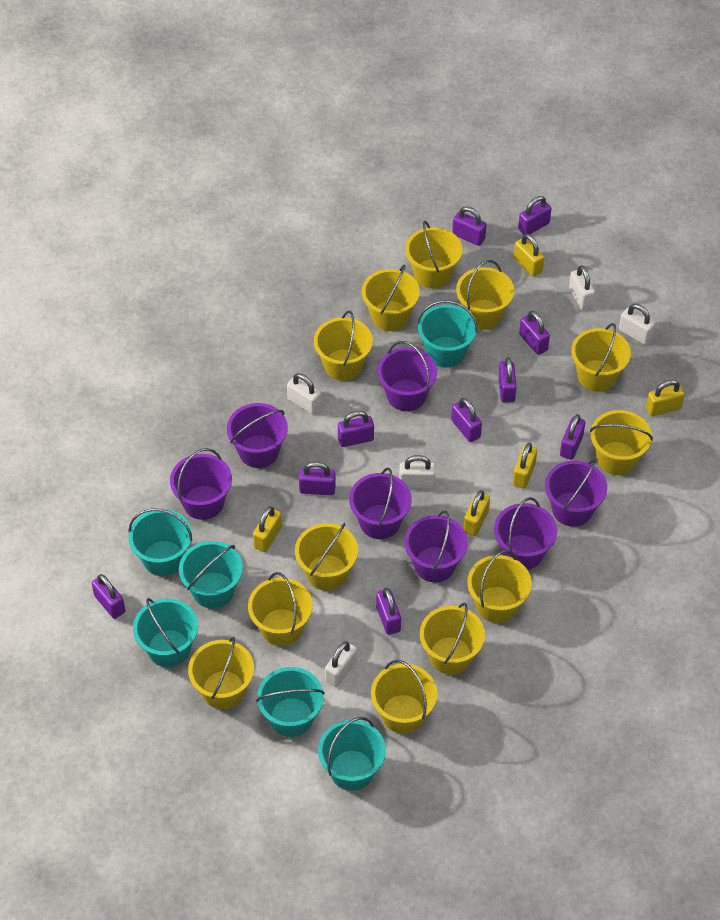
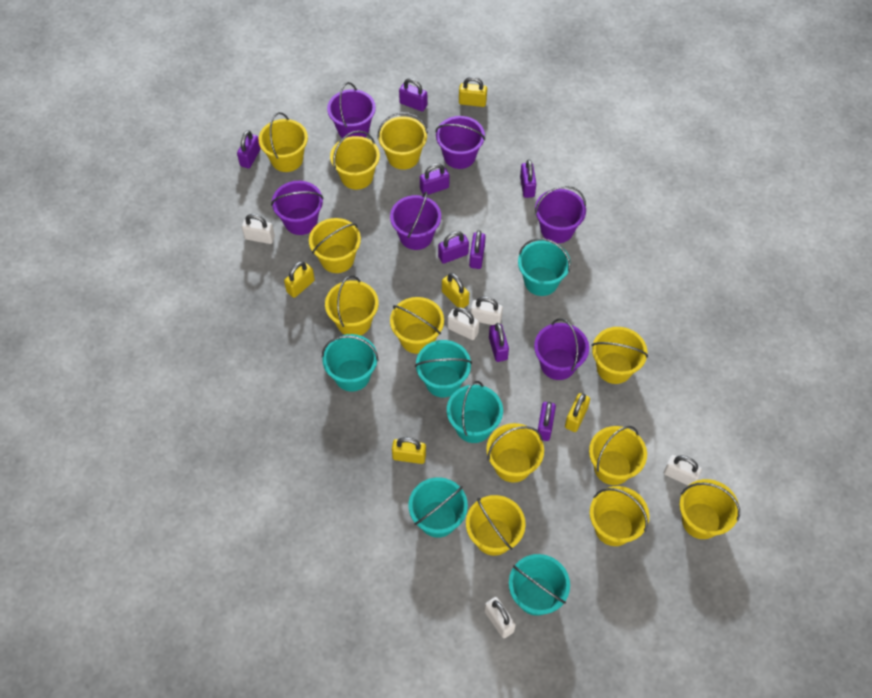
purple bucket: [170,448,232,520] [227,403,288,468] [349,468,412,539] [378,341,437,411] [405,510,468,582] [494,497,557,570] [545,459,607,527] = 7 -> [271,181,324,235] [327,82,376,138] [390,192,441,250] [435,116,485,169] [534,318,589,380] [535,186,586,243] = 6
purple padlock: [92,574,125,619] [299,462,336,495] [338,411,374,447] [376,588,401,635] [451,398,482,442] [452,207,486,246] [498,357,517,403] [518,196,551,235] [519,311,550,355] [560,414,585,460] = 10 -> [237,130,261,168] [399,78,427,112] [420,163,449,195] [438,231,469,264] [469,230,486,269] [489,323,509,362] [520,159,536,198] [538,402,556,441] = 8

